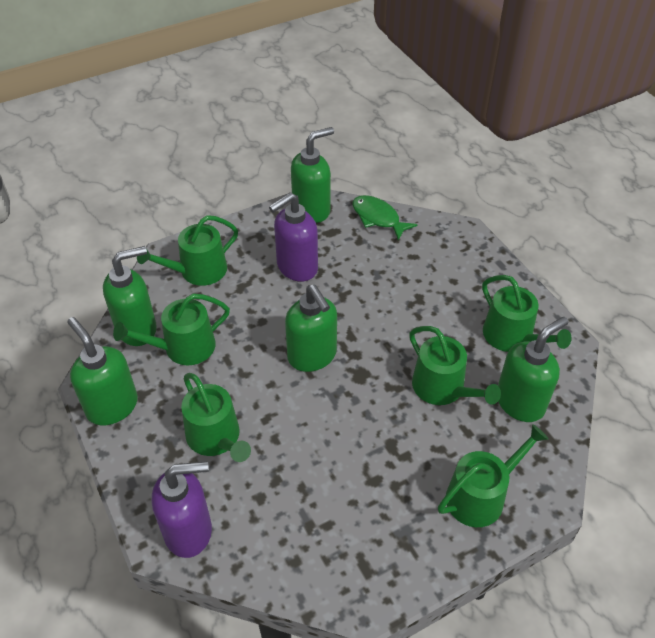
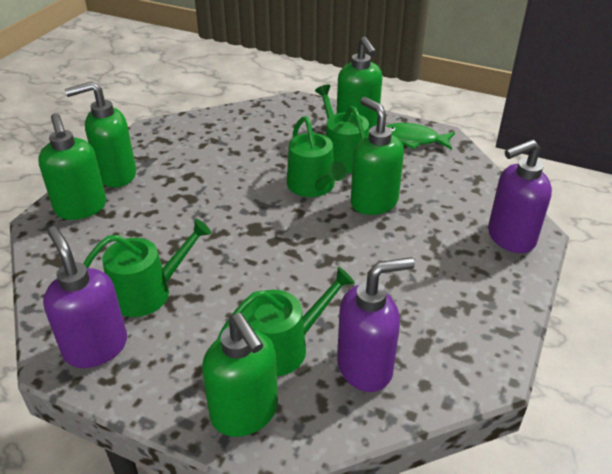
green watering can: [113,294,230,365] [137,215,238,286] [181,373,251,462] [409,326,501,405] [438,424,549,527] [482,275,572,352] = 6 -> [83,219,211,317] [218,267,355,376] [287,116,347,197] [315,85,369,174] = 4
purple soap dispenser: [152,461,212,558] [269,192,318,281] = 2 -> [43,226,127,368] [337,257,415,392] [488,140,552,253] = 3

